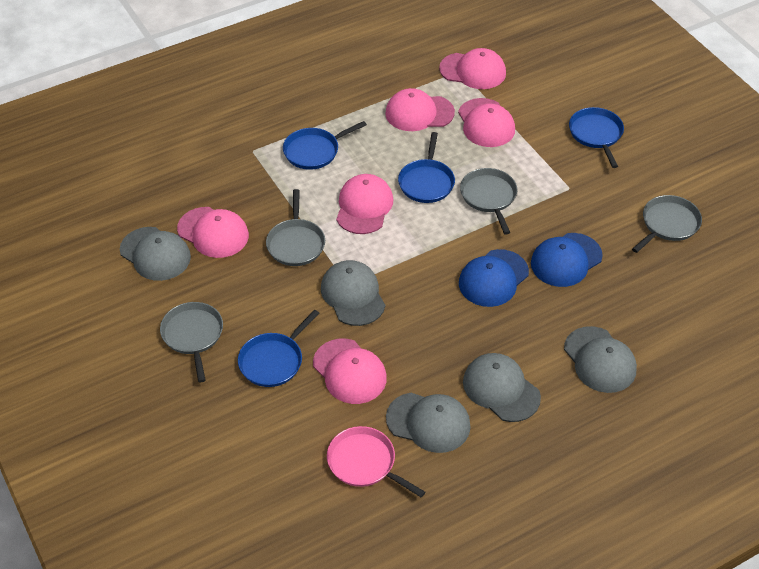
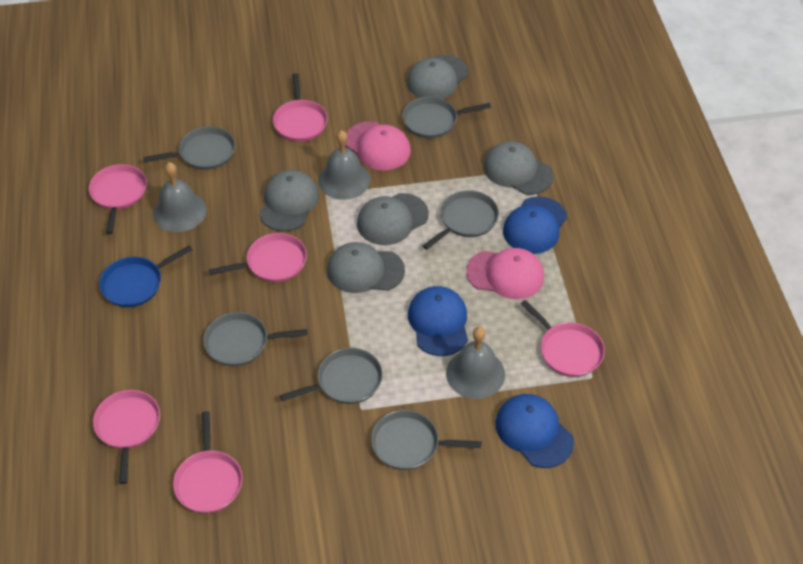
blue cap: [459,249,529,307] [531,233,603,287] = 2 -> [408,286,468,356] [496,394,574,468] [503,196,567,254] = 3
blue pan: [238,310,319,387] [283,121,367,170] [398,132,455,203] [569,107,624,168] = 4 -> [99,246,192,307] = 1
grey bell: none = 0 -> [153,162,207,232] [318,130,370,200] [446,327,505,399] = 3
grey pan: [160,302,223,382] [266,189,325,266] [460,168,517,234] [632,195,702,253] = 4 -> [143,126,235,170] [203,312,307,366] [280,348,383,404] [371,410,481,470] [402,97,491,138] [423,190,499,250] = 6
pink cap: [177,207,249,258] [313,339,387,404] [336,174,394,234] [385,88,455,131] [439,48,506,89] [458,98,515,147] = 6 -> [345,121,411,171] [466,248,544,299] = 2
pink pan: [327,426,425,498] = 1 -> [89,164,147,234] [93,390,160,484] [173,411,243,513] [209,233,307,282] [273,73,328,142] [521,300,605,377] = 6

